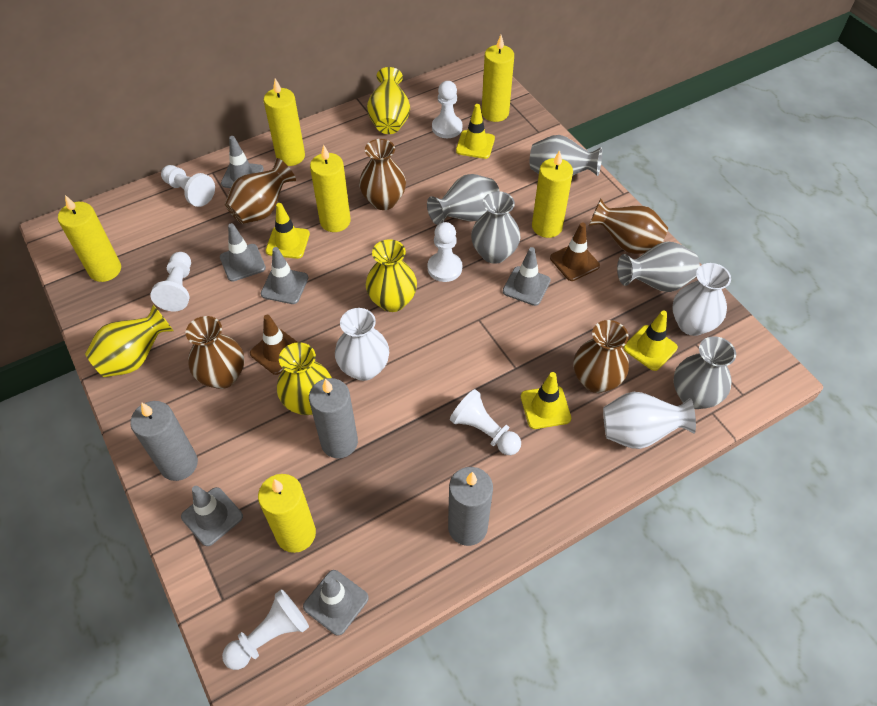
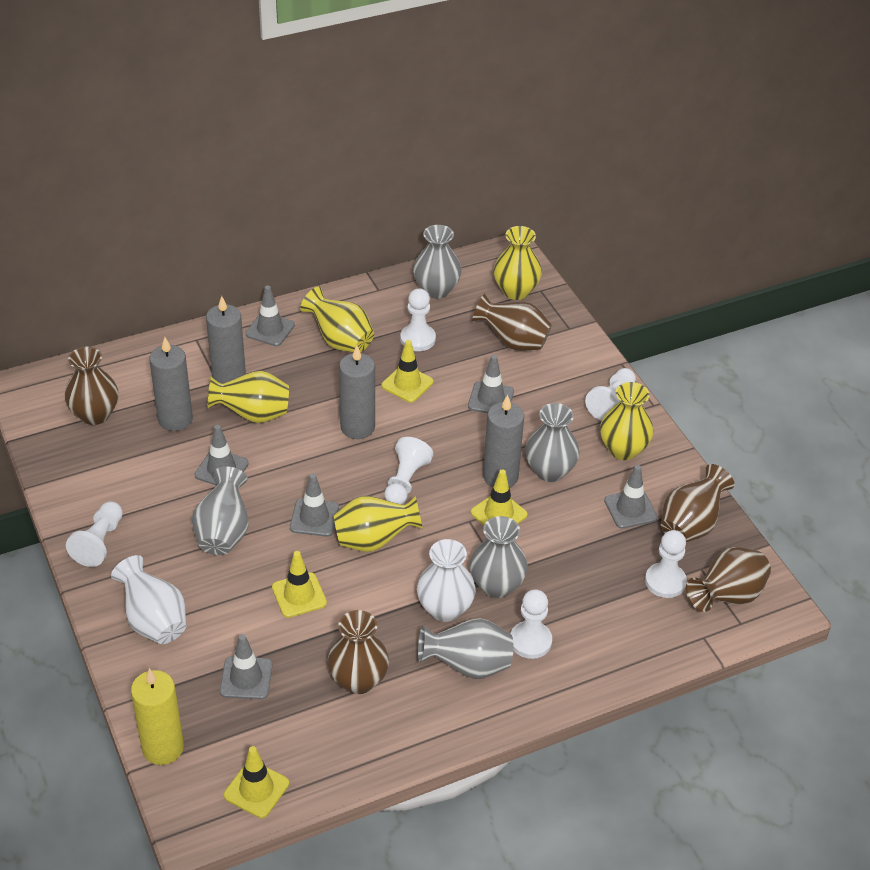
brown traffic cone: [250,315,298,375] [550,223,600,281] = 2 -> none = 0
grey candle: [130,401,198,481] [309,378,358,458] [448,467,493,546] = 3 -> [149,337,193,431] [206,296,246,384] [339,345,375,439] [483,395,524,488] = 4
white vase: [335,308,389,381] [603,392,696,449] [673,263,731,336] = 3 -> [111,555,186,644] [417,539,476,622] = 2
yellow candle: [58,195,121,282] [258,474,316,553] [264,79,305,166] [310,145,351,232] [482,35,514,122] [532,150,573,238] = 6 -> [131,668,184,765] = 1
yellow vase: [85,305,174,377] [277,342,332,415] [366,239,417,312] [367,67,410,134] = 4 -> [207,371,289,423] [300,287,374,352] [334,495,423,552] [494,226,542,300] [600,382,654,460] = 5

